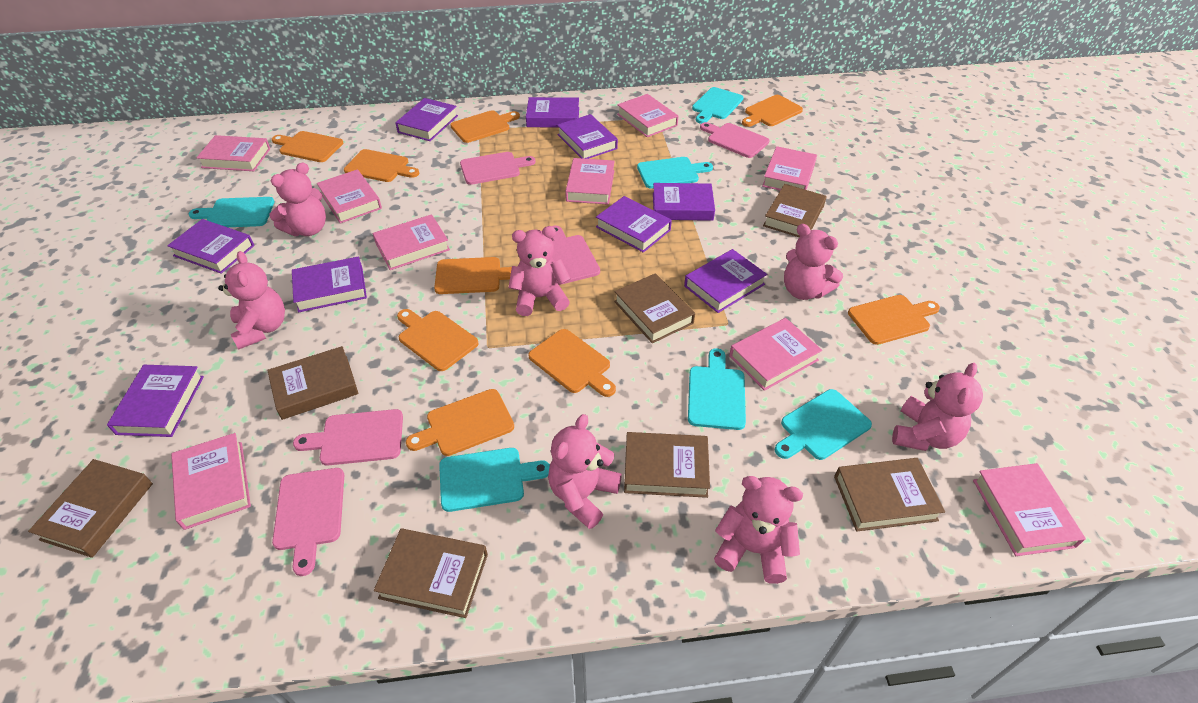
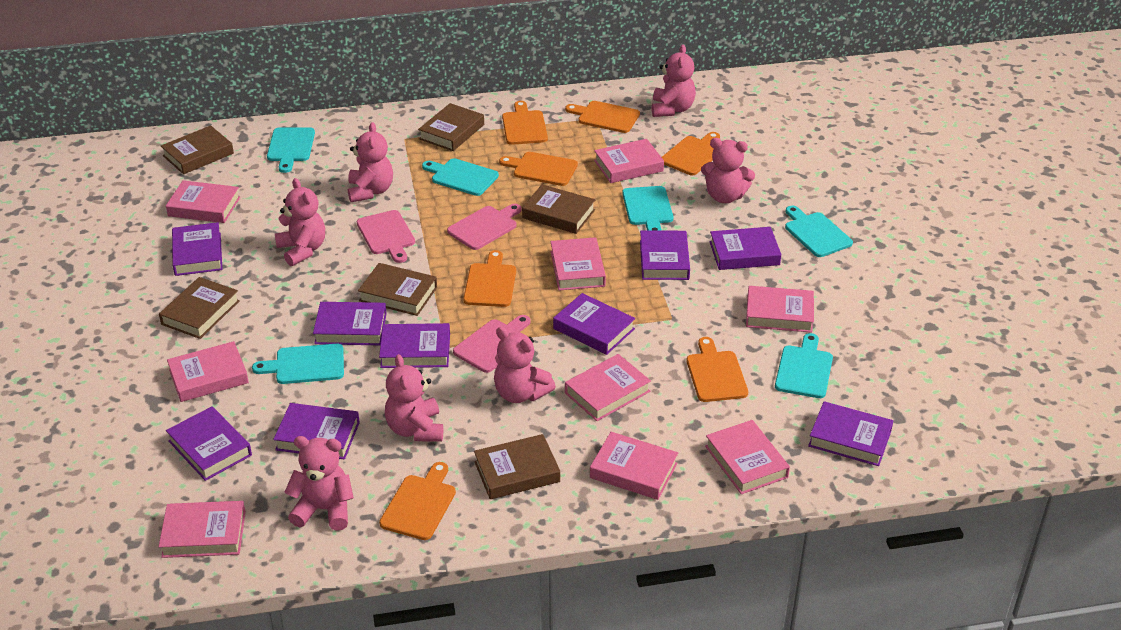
brown book: [28,459,153,558] [267,346,359,420] [374,528,488,618] [614,273,695,343] [624,432,710,498] [763,184,827,237] [834,458,945,531] = 7 -> [159,277,240,339] [161,125,234,174] [358,263,437,316] [418,103,484,151] [474,434,560,499] [522,184,595,234] = 6
orange cutting board: [272,131,344,162] [344,149,419,182] [397,309,479,371] [406,389,514,456] [434,257,512,294] [450,110,520,143] [528,329,616,397] [742,95,803,127] [848,295,940,345] = 9 -> [379,462,456,540] [463,250,516,307] [499,152,578,186] [502,101,548,145] [565,101,640,133] [662,132,720,175] [687,337,748,402] = 7
pink cutting board: [272,468,344,576] [293,409,403,466] [460,152,536,185] [551,225,600,284] [700,122,769,158] = 5 -> [357,210,415,263] [447,204,522,250] [453,315,531,373] = 3

